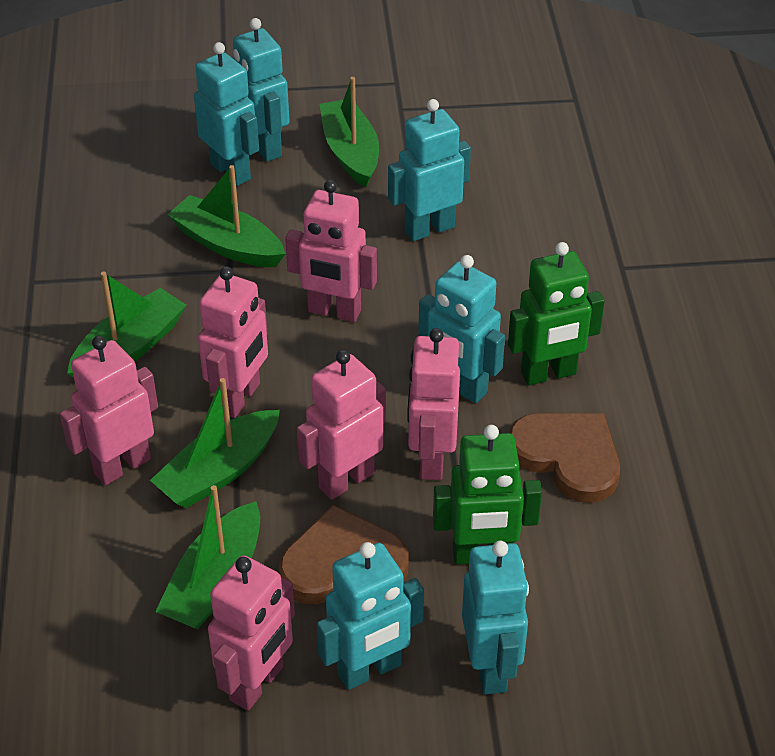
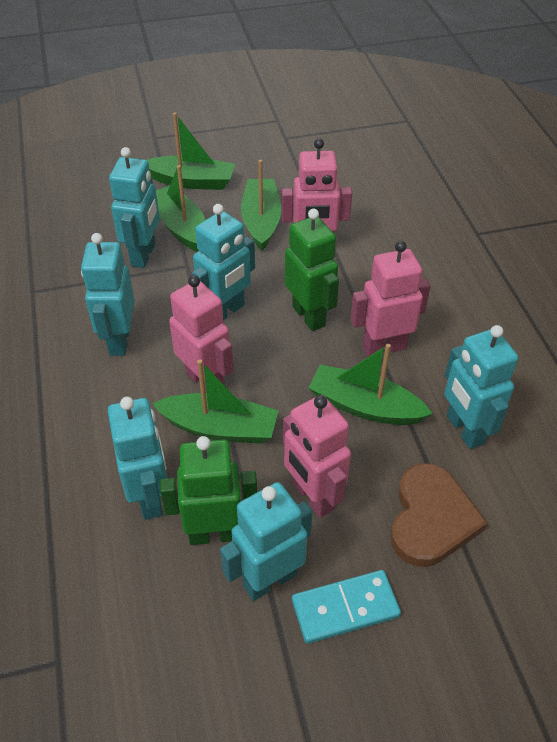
brown heart: [279,505,408,604] [509,413,620,503] = 2 -> [391,463,487,567] = 1
pink robot: [60,336,158,485] [198,266,268,418] [208,555,295,711] [285,180,377,322] [297,350,386,500] [407,328,460,480] = 6 -> [169,275,234,393] [282,138,352,233] [283,395,351,518] [350,241,431,357] = 4
turquoise domino: none = 0 -> [292,570,401,644] = 1

